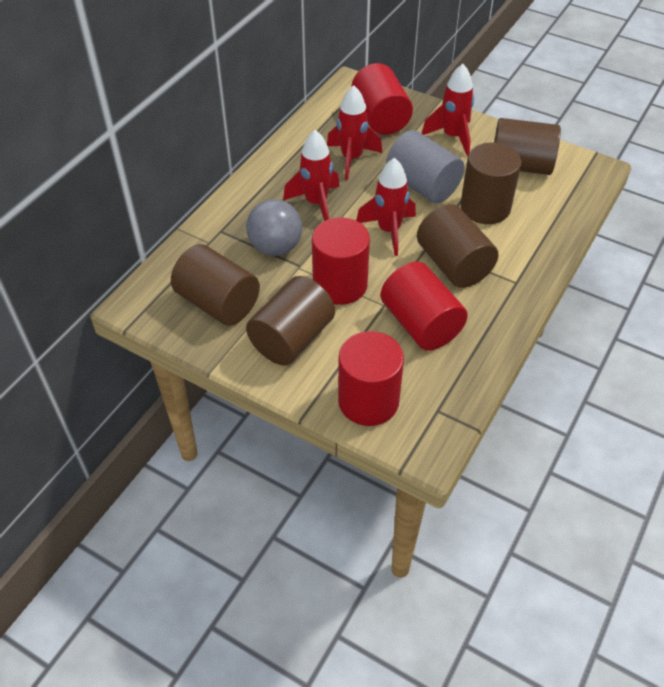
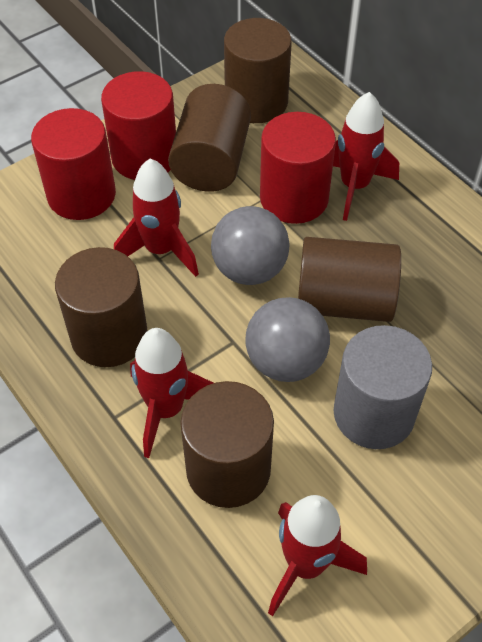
grey ball: [246,199,302,256] = 1 -> [211,206,290,285] [245,297,330,382] = 2
red cylinder: [312,217,370,305] [338,331,404,426] [351,63,413,135] [381,262,468,351] = 4 -> [31,108,116,220] [101,71,176,180] [260,112,336,224] = 3

